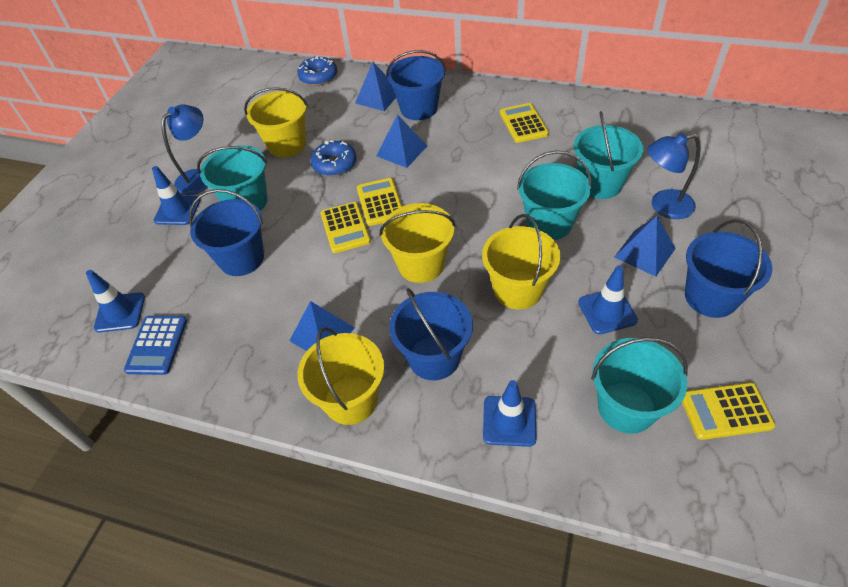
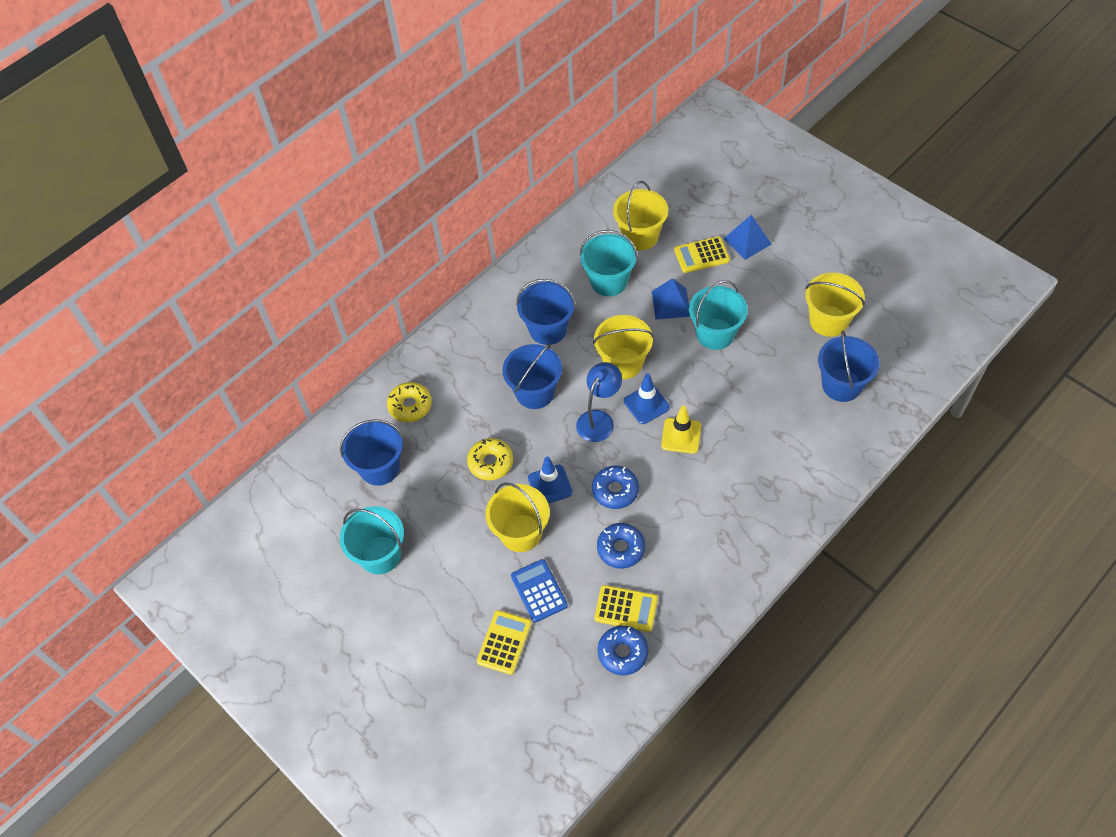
blue donut: [297,57,337,86] [311,140,357,176] = 2 -> [592,466,639,509] [597,523,645,569] [598,626,649,675] = 3
blue lamp: [161,105,208,195] [647,133,701,219] = 2 -> [576,362,622,442] = 1
blue pyramid: [289,301,355,351] [355,62,396,111] [376,114,427,168] [615,216,676,277] = 4 -> [652,278,690,320] [724,215,772,260] = 2
blue traffic cone: [86,270,145,332] [152,166,200,225] [483,380,537,447] [578,265,638,334] = 4 -> [528,456,573,504] [624,373,670,424] = 2
turquoise bucket: [197,145,268,211] [517,150,592,240] [574,111,644,199] [591,337,688,434] = 4 -> [340,506,404,574] [579,230,638,296] [689,280,748,350] = 3
yellow calculator: [320,202,371,253] [357,178,402,226] [500,103,549,143] [682,382,775,440] = 4 -> [477,610,532,675] [594,585,658,632] [674,236,730,273] = 3
yellow donut: none = 0 -> [387,382,432,422] [467,438,513,480] = 2
yellow traffic cone: none = 0 -> [661,406,701,454] = 1

